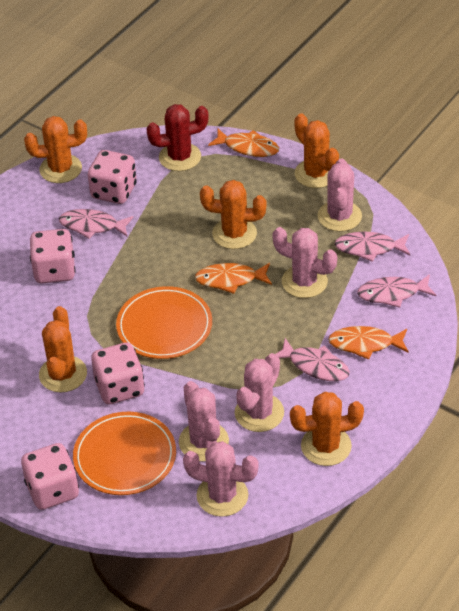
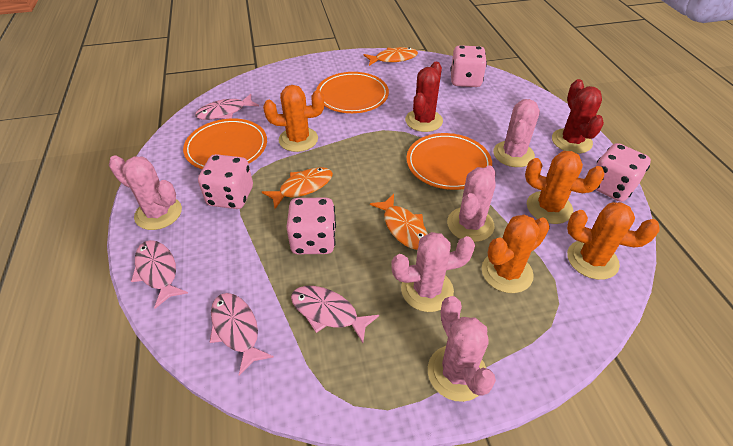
orange cactus: [24,116,87,183] [39,306,87,392] [200,180,267,249] [290,392,364,466] [294,113,339,188] = 5 -> [263,85,324,152] [482,214,550,293] [525,151,605,224] [567,202,659,280] = 4
orange plate: [73,412,176,495] [116,286,212,359] = 2 -> [183,119,267,169] [316,72,389,113] [407,133,492,190] = 3
red cactus: [146,104,209,171] = 1 -> [405,62,443,132] [552,79,604,154] = 2

